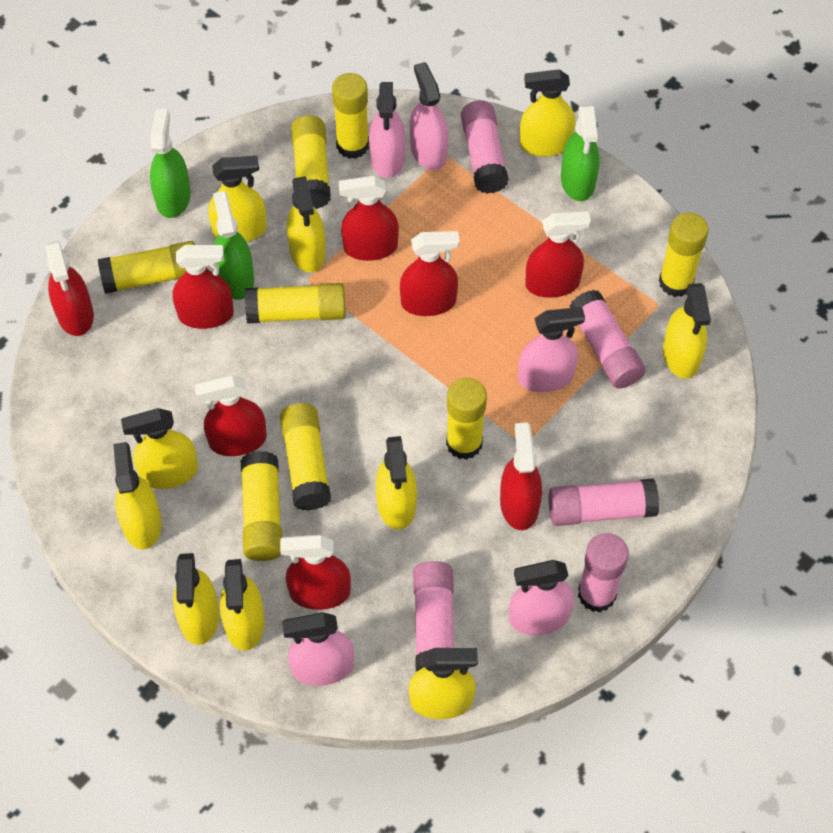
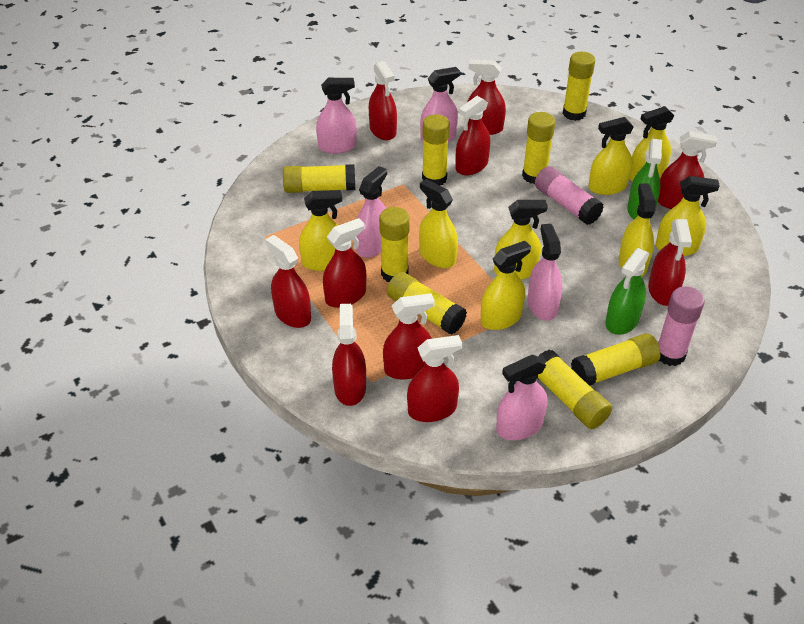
green spray bottle: [150,109,191,218] [213,191,254,300] [561,105,600,201] = 3 -> [605,248,650,335] [627,139,662,219] = 2
pink glue stick: [413,561,454,672] [461,100,509,194] [549,478,659,526] [569,290,646,389] [578,533,629,612] = 5 -> [535,166,604,225] [658,286,705,366] = 2
red spray bottle: [46,240,94,336] [172,245,234,329] [195,375,266,456] [280,535,351,610] [339,176,399,261] [400,231,460,316] [500,422,542,530] [525,211,591,298] = 8 -> [265,235,311,328] [323,218,366,308] [332,304,366,406] [369,61,397,140] [383,293,435,380] [407,335,462,422] [456,96,490,175] [467,60,506,135] [648,219,692,306] [658,131,717,209] = 10
yellow spray bottle: [113,442,162,550] [121,408,198,489] [173,553,219,645] [208,156,267,242] [220,559,265,651] [287,176,326,273] [376,436,417,530] [408,648,478,719] [520,69,576,156] [663,283,711,379] = 10 -> [299,190,342,271] [419,179,458,268] [481,241,531,330] [494,200,548,280] [588,117,634,195] [619,184,656,277] [629,106,674,182] [656,176,720,256] = 8

